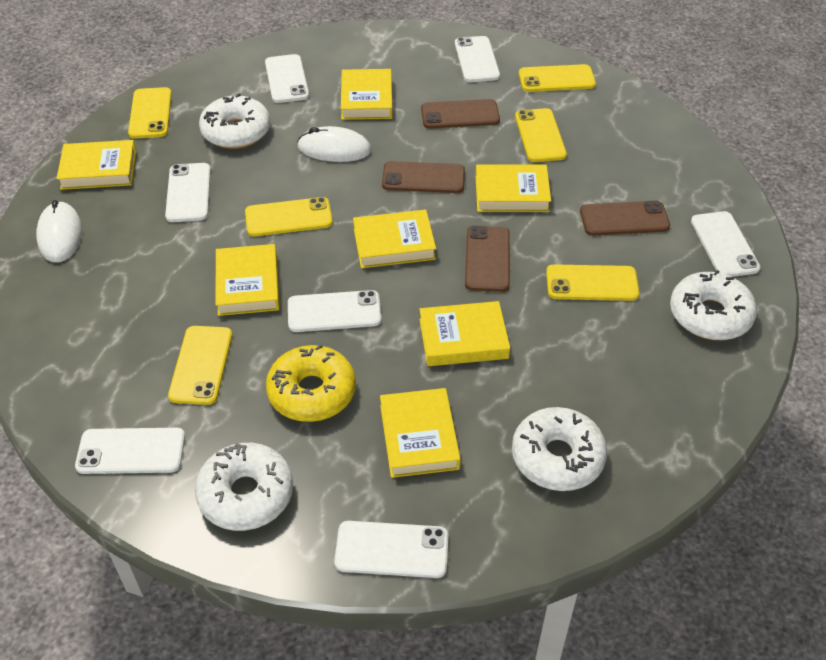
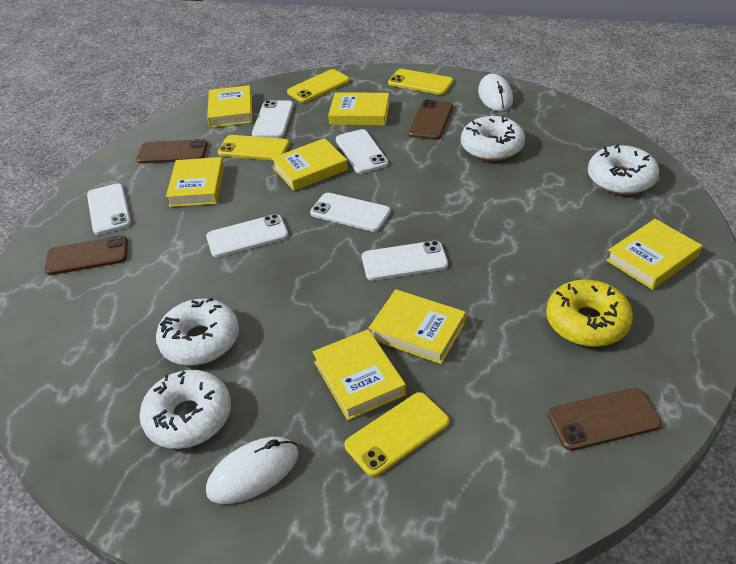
white phone: [75,428,185,474] [165,163,211,222] [265,54,309,103] [288,290,382,332] [334,521,449,578] [455,36,500,82] [691,211,760,277] = 7 -> [87,183,131,235] [206,214,289,257] [252,100,294,138] [310,193,391,232] [336,129,388,174] [362,240,448,281] = 6
yellow phone: [128,87,172,139] [168,326,232,405] [245,197,333,237] [515,108,567,162] [519,64,596,92] [546,264,640,301] = 6 -> [218,135,290,160] [287,69,350,103] [344,392,450,477] [388,69,454,95] = 4

